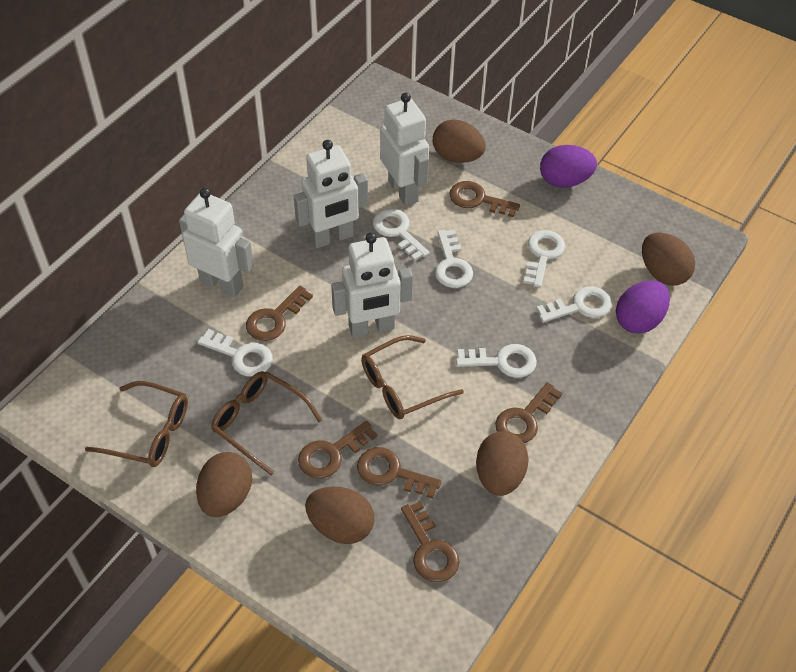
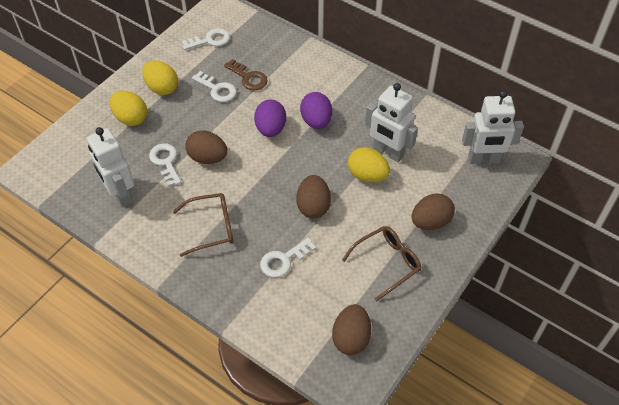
brown egg: [196,452,252,517] [305,487,374,544] [433,120,486,163] [476,431,529,496] [642,233,695,286] = 5 -> [185,130,227,164] [297,175,331,218] [332,304,371,355] [412,193,455,230] = 4
brown glasses: [85,381,188,467] [211,371,322,475] [361,335,464,419] = 3 -> [173,193,233,257] [342,226,421,301] = 2
brown key: [246,286,313,341] [298,421,377,478] [357,447,441,499] [401,501,460,582] [449,181,520,217] [495,382,562,443] = 6 -> [224,59,268,90] = 1
white key: [198,329,273,377] [373,208,429,261] [435,230,473,288] [456,344,537,378] [523,230,565,288] [536,286,612,323] = 6 -> [149,143,181,187] [182,28,230,50] [192,71,237,102] [260,238,316,278] = 4
white robot: [179,188,254,297] [294,140,368,248] [331,233,413,338] [380,93,429,206] = 4 -> [87,127,134,208] [365,83,418,162] [462,90,524,164] = 3
yellow egg: none = 0 -> [110,91,147,126] [142,60,178,95] [348,147,390,182] = 3

